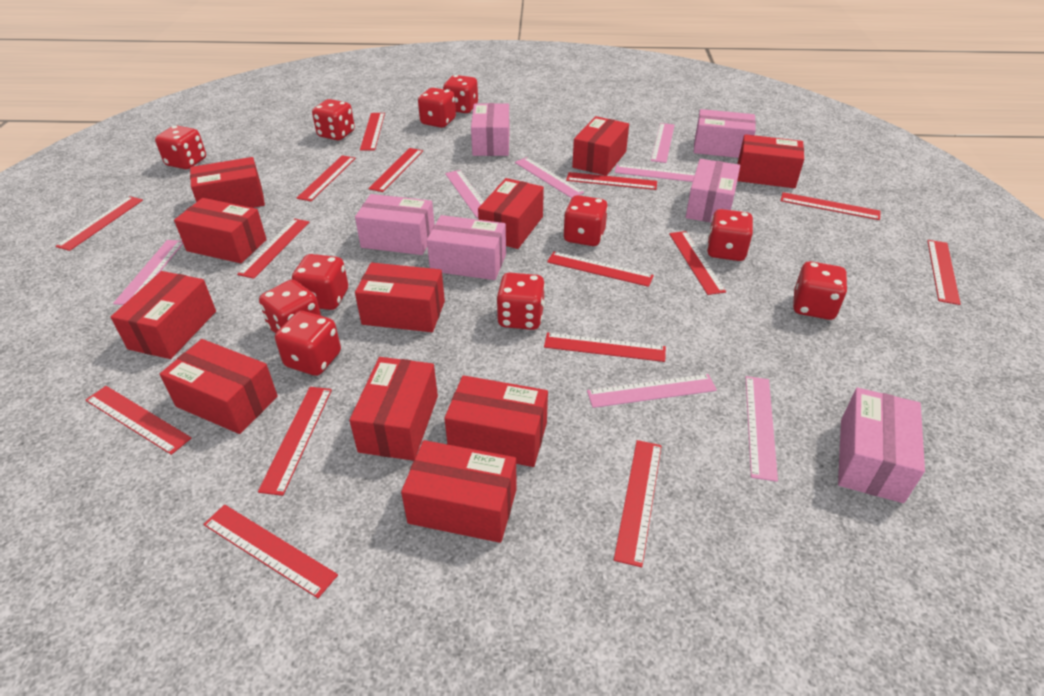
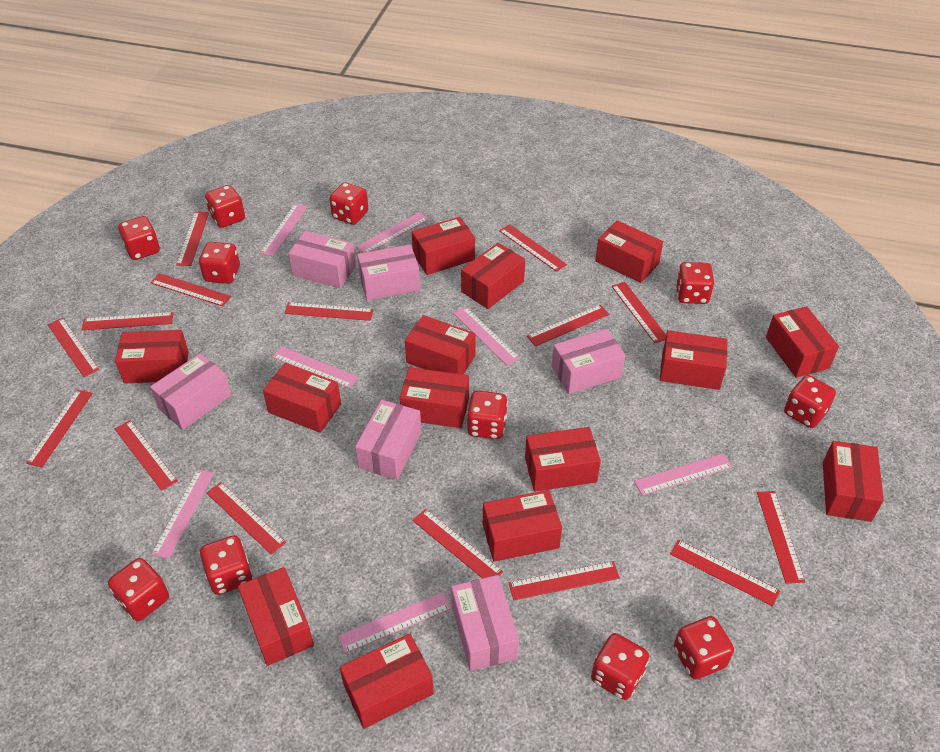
red box: [111,271,216,359] [160,339,278,434] [174,198,267,263] [190,157,265,208] [349,357,438,461] [355,263,445,332] [401,440,517,543] [444,375,548,467] [478,178,544,249] [572,116,629,176] [737,134,804,188] = 11 -> [115,330,189,384] [238,567,314,666] [263,363,341,433] [340,634,434,729] [400,367,469,428] [405,315,476,374] [412,217,475,275] [461,243,525,309] [483,490,562,562] [525,427,601,492] [595,220,663,283] [660,330,728,390] [766,306,839,378] [823,441,884,522] = 14

